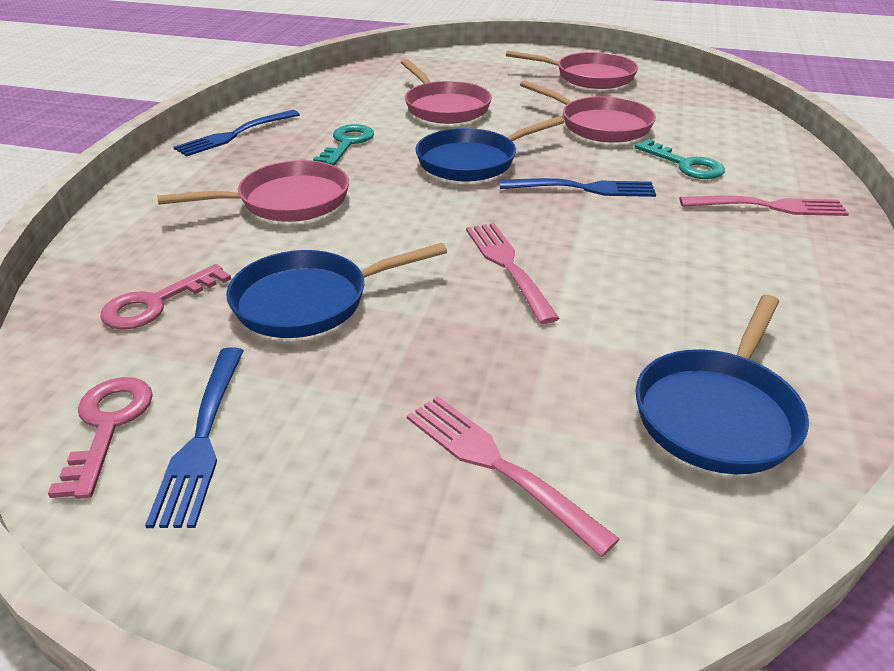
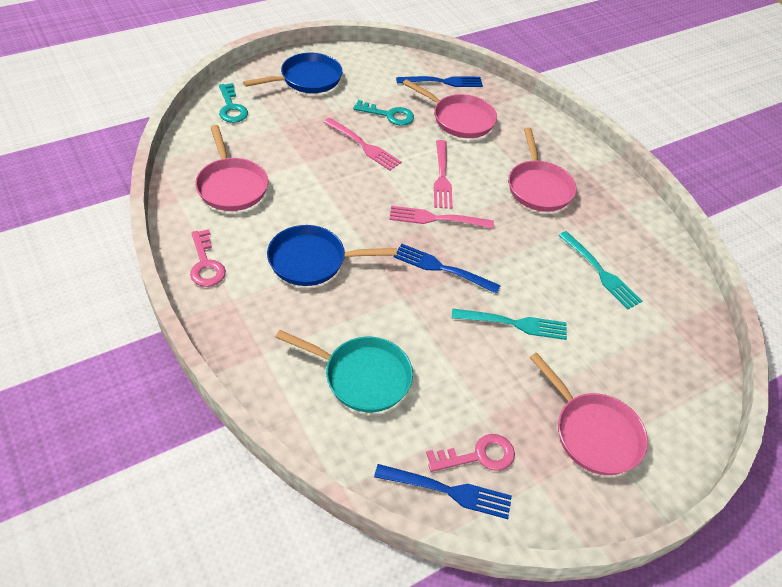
blue pan: [226,243,447,338] [416,116,565,182] [635,295,809,474] = 3 -> [243,53,342,93] [267,225,397,286] = 2
turquoise fork: none = 0 -> [452,308,567,340] [558,231,642,309] = 2
turquoise pan: none = 0 -> [275,330,413,412] = 1

